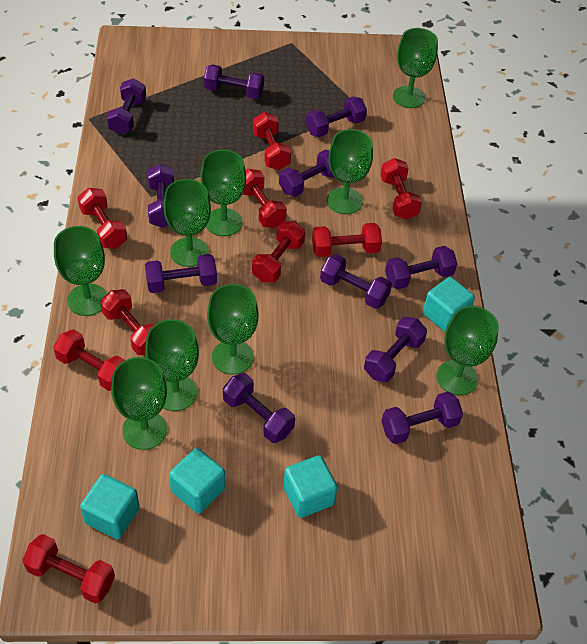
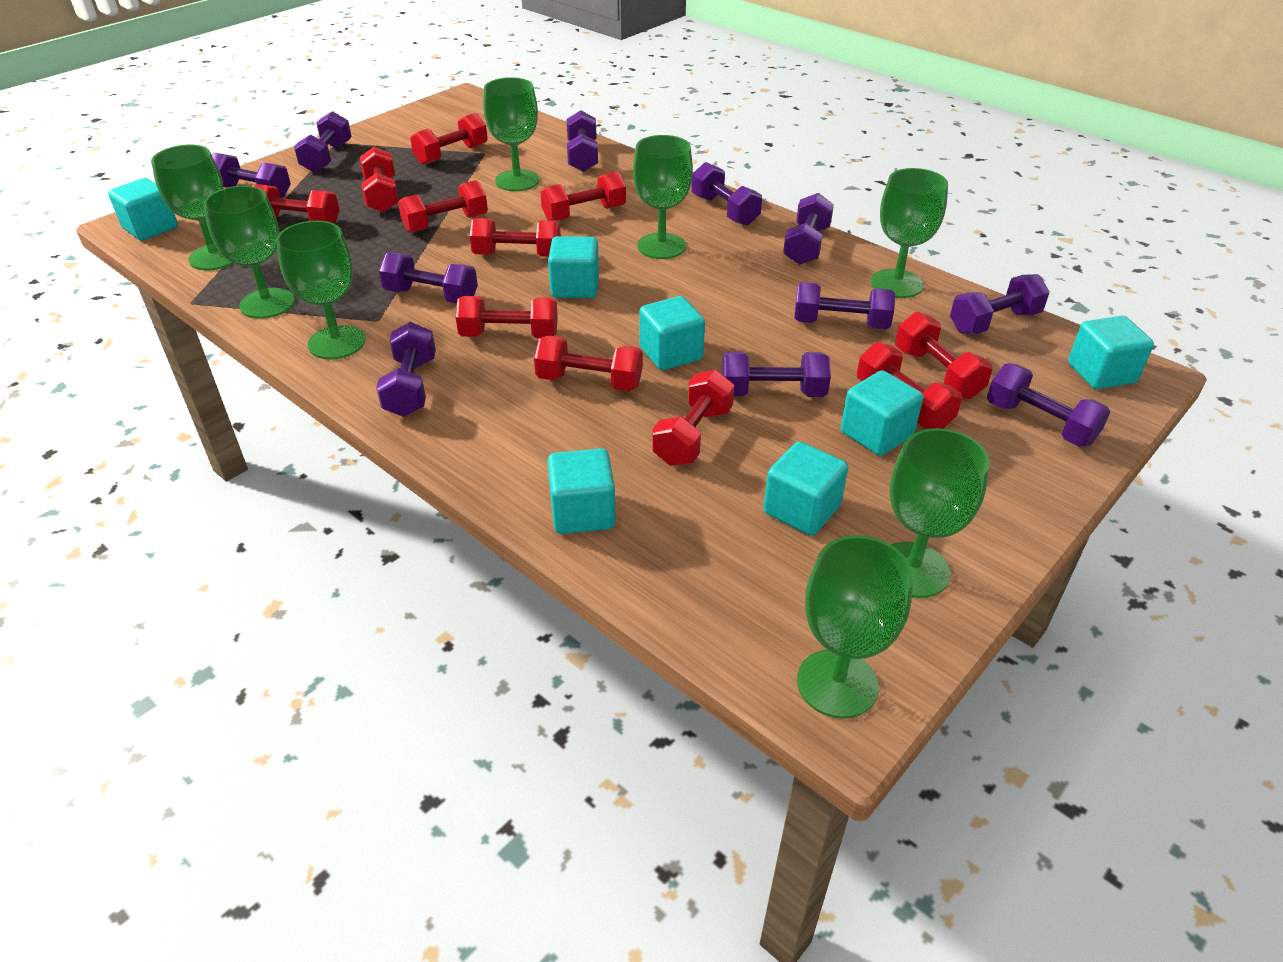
green goblet: [54,226,107,316] [111,357,167,450] [145,319,199,411] [164,179,211,267] [201,150,246,236] [207,284,259,375] [327,129,373,214] [393,28,438,108] [436,306,499,395] = 9 -> [151,144,234,270] [204,186,295,319] [276,221,365,359] [483,77,539,191] [633,135,693,259] [797,535,913,719] [871,168,948,298] [890,428,990,598] = 8
red dumbbell: [22,534,115,604] [53,329,125,391] [78,188,127,249] [100,289,155,355] [242,169,287,228] [252,221,305,282] [253,112,291,170] [312,223,382,257] [380,158,422,220] = 9 -> [252,184,339,224] [360,147,398,213] [398,180,488,233] [410,113,488,165] [455,296,558,338] [469,218,561,257] [534,335,643,391] [540,172,626,221] [652,370,734,466] [857,342,962,429] [895,312,993,399] = 11
turquoise cube: [80,474,140,539] [169,448,225,514] [283,455,337,518] [423,277,475,332] = 4 -> [108,178,178,240] [547,448,616,534] [548,236,599,298] [639,296,705,370] [763,441,848,536] [841,370,923,456] [1068,316,1154,389] = 7

